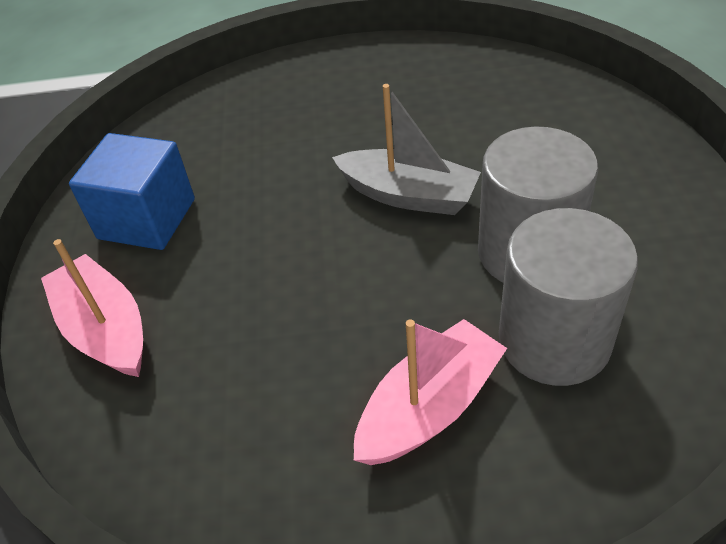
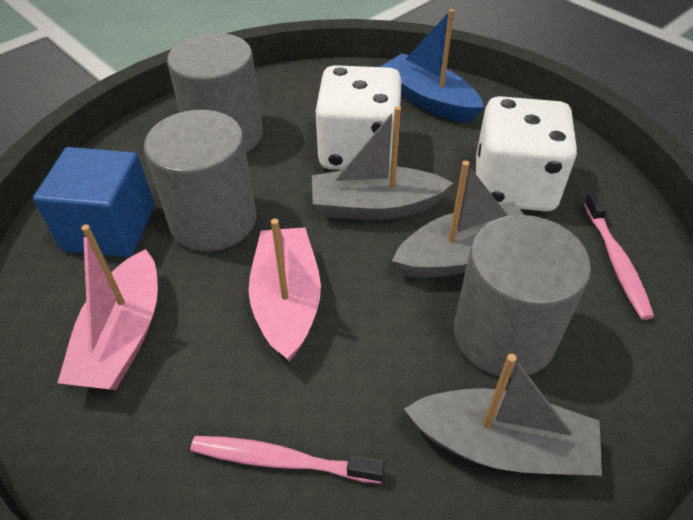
blue boat: none = 0 -> [380,9,484,123] = 1
grey boat: [332,84,481,215] = 1 -> [312,106,453,220] [392,161,525,278] [404,354,602,476] = 3
grey cylinder: [478,127,598,283] [499,208,638,386] = 2 -> [144,110,256,251] [167,33,263,153] [454,215,591,378] = 3
pink toothbrush: none = 0 -> [191,436,385,483] [584,192,654,320] = 2
white dice: none = 0 -> [316,65,403,170] [476,96,577,211] = 2

